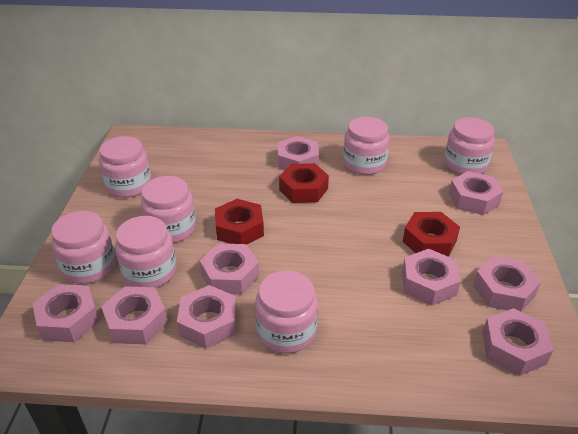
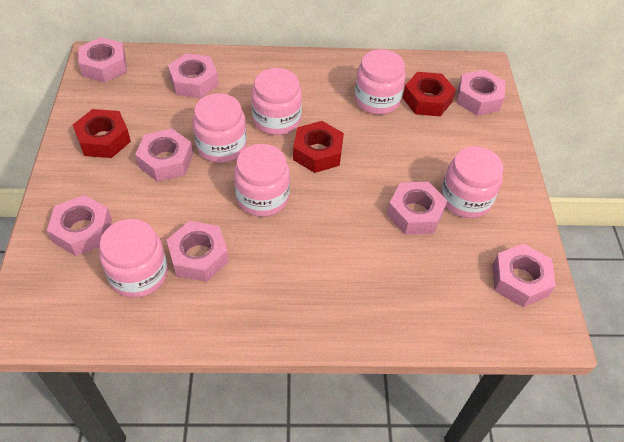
pink jar: [51,211,116,284] [99,136,151,198] [115,216,177,288] [141,176,196,243] [255,271,318,353] [343,117,389,175] [444,117,495,175] = 7 -> [99,219,168,298] [192,93,247,163] [234,144,290,217] [251,68,302,135] [354,49,406,115] [441,146,503,218] = 6
pink nut: [32,284,99,342] [101,286,168,344] [177,285,237,349] [200,243,259,295] [278,136,319,171] [402,249,461,306] [449,171,504,215] [473,256,541,312] [482,308,553,376] = 9 -> [47,195,112,256] [78,37,127,82] [135,129,193,182] [167,221,229,282] [168,53,219,98] [387,182,447,235] [457,70,506,116] [492,243,556,307] = 8

